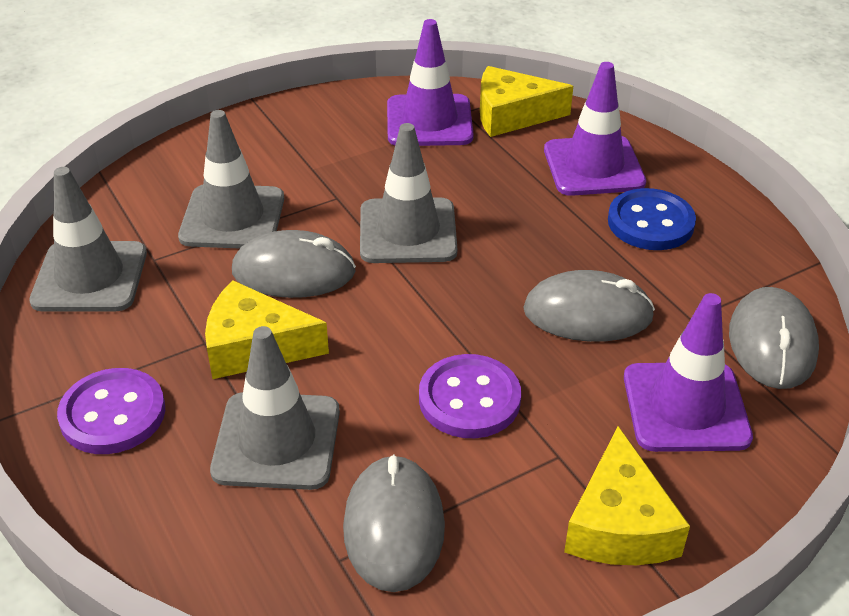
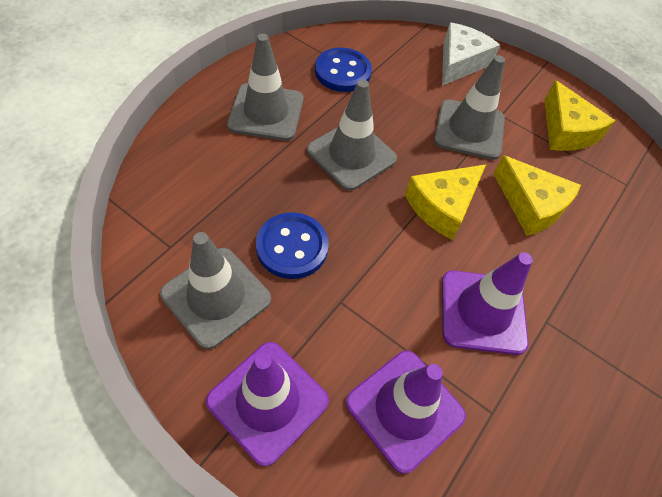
blue button: [608,188,696,250] = 1 -> [256,212,329,279] [315,48,372,92] = 2
grey mouse: [232,230,356,298] [343,455,445,592] [523,270,655,342] [729,287,819,389] = 4 -> none = 0
purple button: [57,368,165,454] [419,354,521,438] = 2 -> none = 0
white cheese: none = 0 -> [442,23,500,86] = 1

